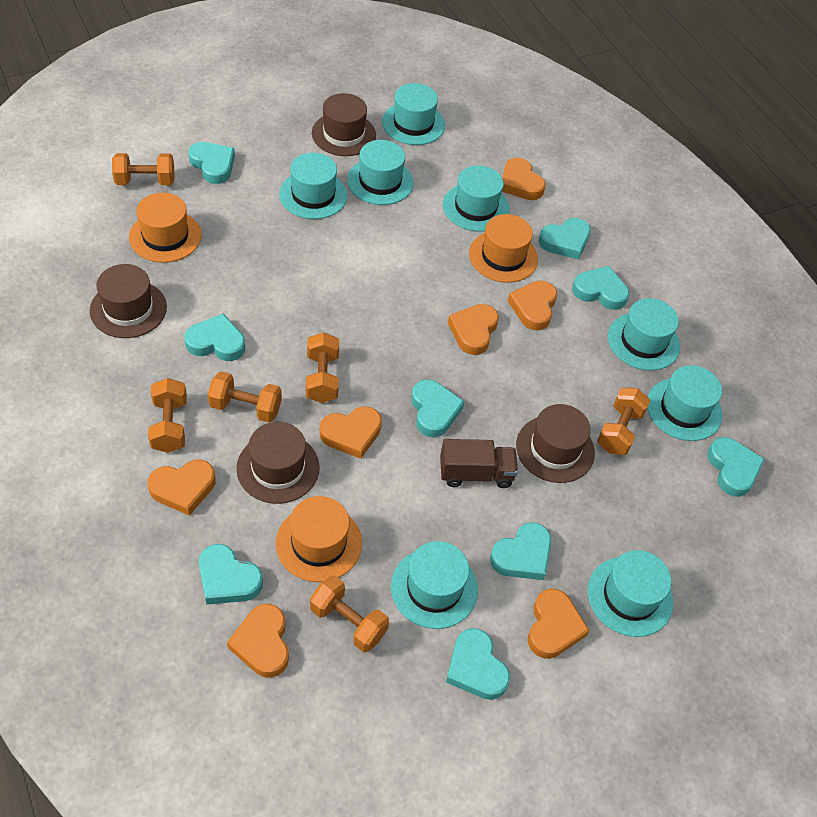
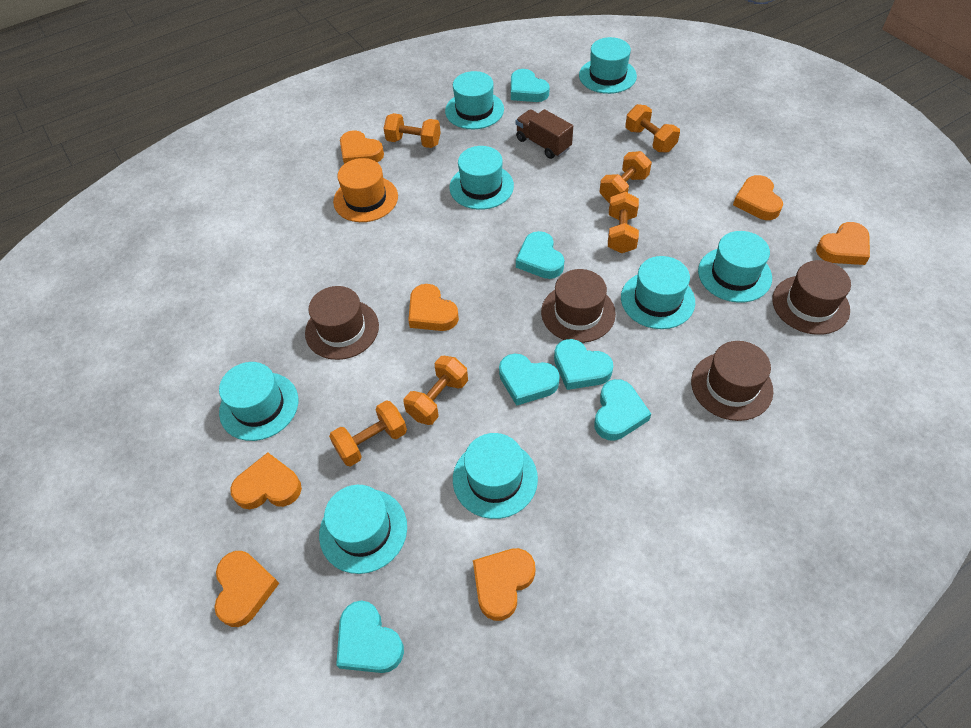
orange hat: [129,193,202,263] [276,496,362,582] [469,214,538,283] = 3 -> [333,158,398,222] = 1
turquoise heart: [184,314,245,361] [188,142,235,184] [199,544,263,605] [411,380,465,437] [446,628,510,700] [490,522,551,580] [539,218,591,260] [572,266,629,310] [707,437,765,497] = 9 -> [336,601,404,673] [499,354,560,406] [511,69,550,102] [516,231,564,279] [554,339,613,390] [594,379,651,441] = 6

